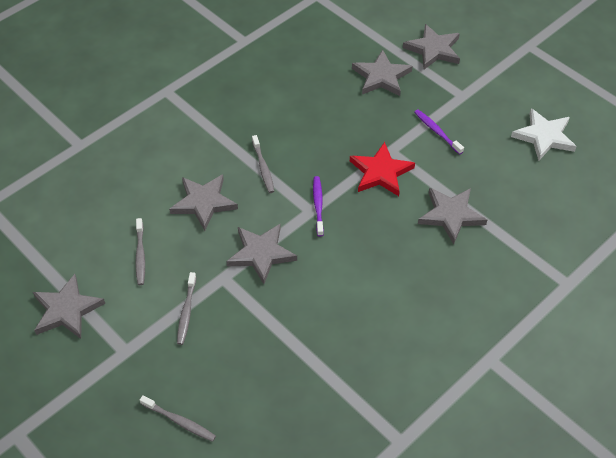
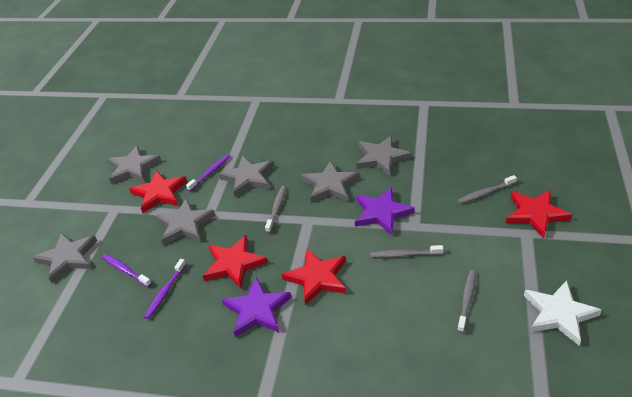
purple star: none = 0 -> [222,277,292,337] [355,187,415,235] = 2
purple toothbrush: [313,176,324,236] [414,110,464,155] = 2 -> [102,254,152,287] [144,259,186,319] [186,154,231,191] = 3
red star: [350,142,415,196] = 1 -> [129,170,187,213] [203,235,268,289] [281,249,346,306] [506,190,573,238] = 4

